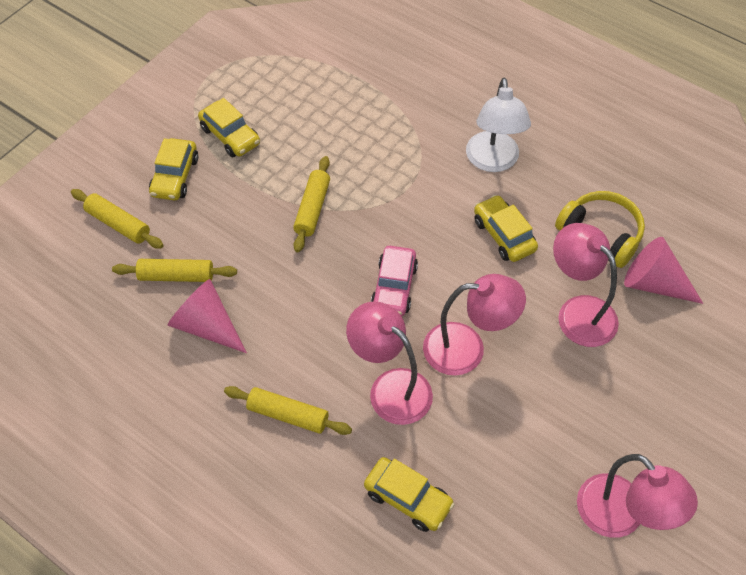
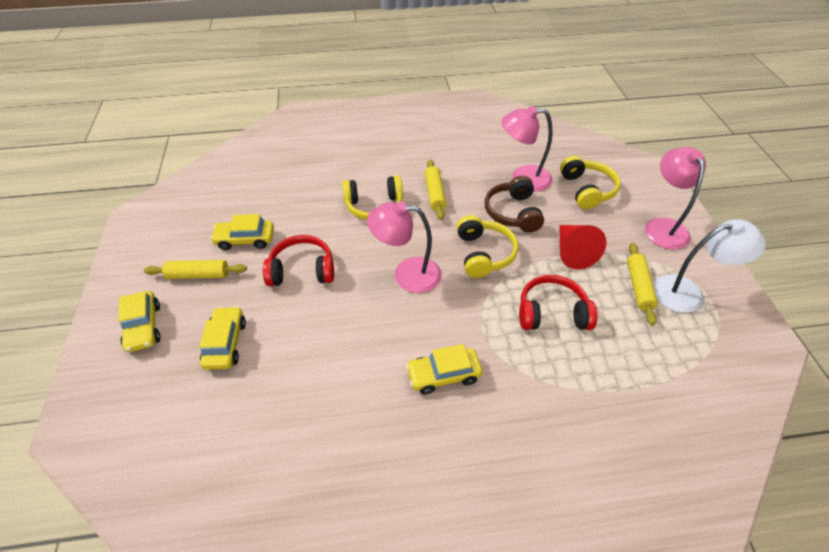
brown headphones: none = 0 -> [485,176,544,232] = 1
pink car: [371,246,418,316] = 1 -> none = 0
pink cone: [168,279,247,353] [624,237,703,304] = 2 -> none = 0
pink lamp: [346,301,433,425] [423,274,526,376] [553,223,619,347] [577,454,698,538] = 4 -> [367,201,442,293] [501,106,553,191] [645,147,706,250] = 3
red cone: none = 0 -> [559,225,607,270] = 1
red headphones: none = 0 -> [263,235,334,286] [519,275,597,330] = 2
yellow headphones: [555,191,645,268] = 1 -> [342,176,403,220] [457,215,518,278] [560,156,621,209] = 3
yellow rolling pin: [71,189,164,249] [112,259,237,282] [224,386,352,435] [293,156,330,252] = 4 -> [144,260,247,279] [425,159,447,220] [627,243,658,325] = 3

